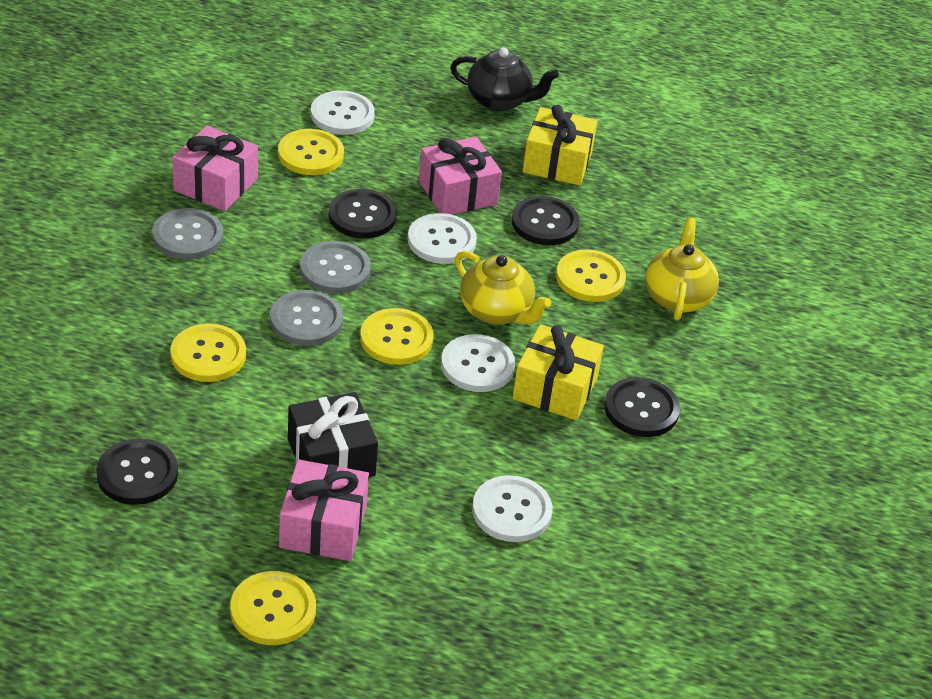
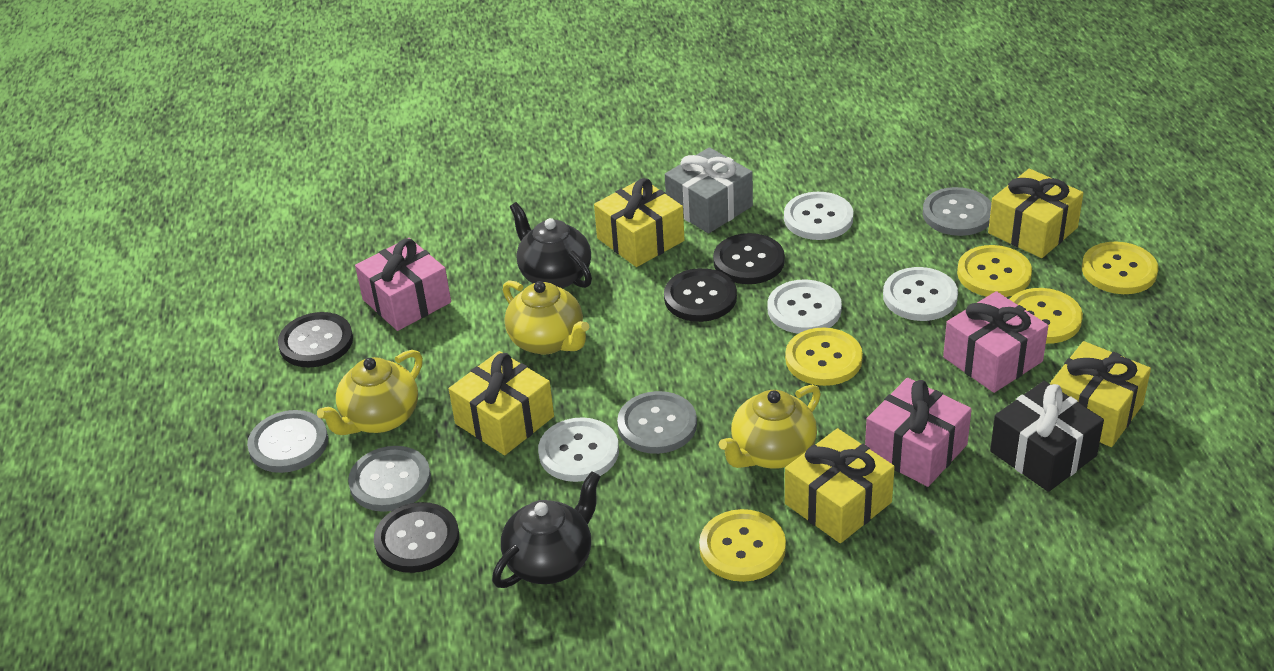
black teapot: [450,47,559,111] = 1 -> [492,471,601,588] [510,202,592,288] = 2
grey button: [152,208,223,260] [270,290,343,346] [300,241,371,294] = 3 -> [247,410,328,473] [348,446,431,512] [617,391,697,454] [923,187,992,236] = 4
grey gift: none = 0 -> [665,147,753,233] = 1
yellow gift: [513,324,604,420] [523,105,597,185] = 2 -> [449,351,554,455] [594,178,685,267] [785,428,895,543] [988,169,1083,258] [1050,341,1151,447] = 5
yellow teapot: [455,251,551,325] [645,217,719,321] = 2 -> [317,350,423,435] [503,280,589,354] [719,385,821,469] = 3

